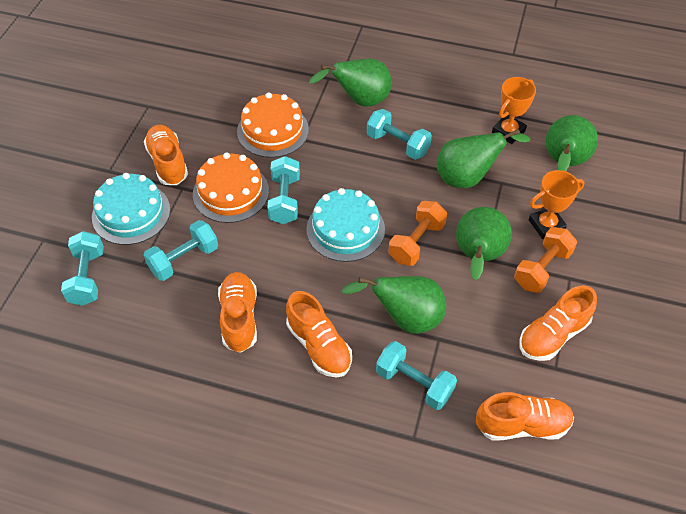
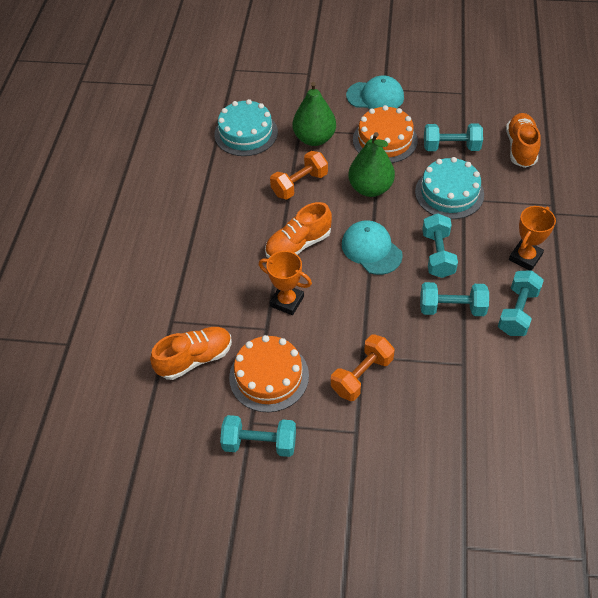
green pear: [309,59,392,107] [342,276,446,334] [437,129,530,188] [456,207,512,280] [546,115,598,171] = 5 -> [293,82,336,146] [348,132,395,197] = 2
orange shoe: [144,125,188,185] [218,272,257,353] [286,291,352,378] [476,392,574,440] [519,285,597,361] = 5 -> [150,327,232,380] [265,202,332,258] [506,113,540,168] = 3
turquoise cap: none = 0 -> [342,220,403,275] [346,76,404,109] = 2

